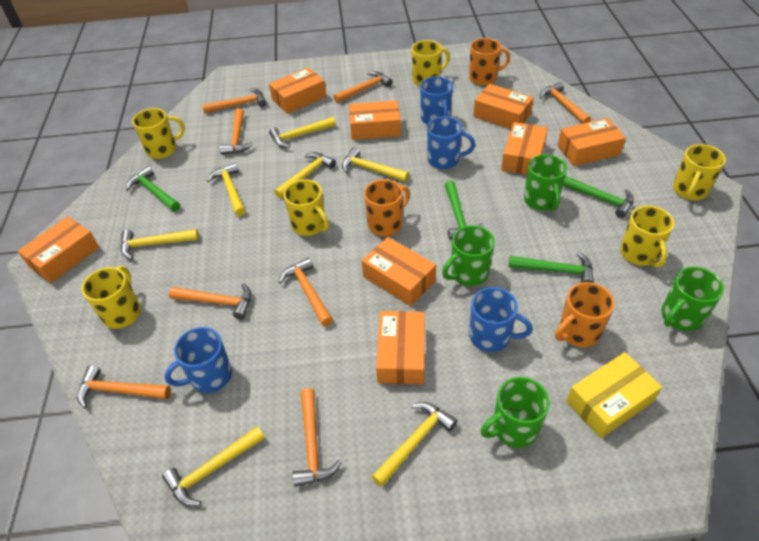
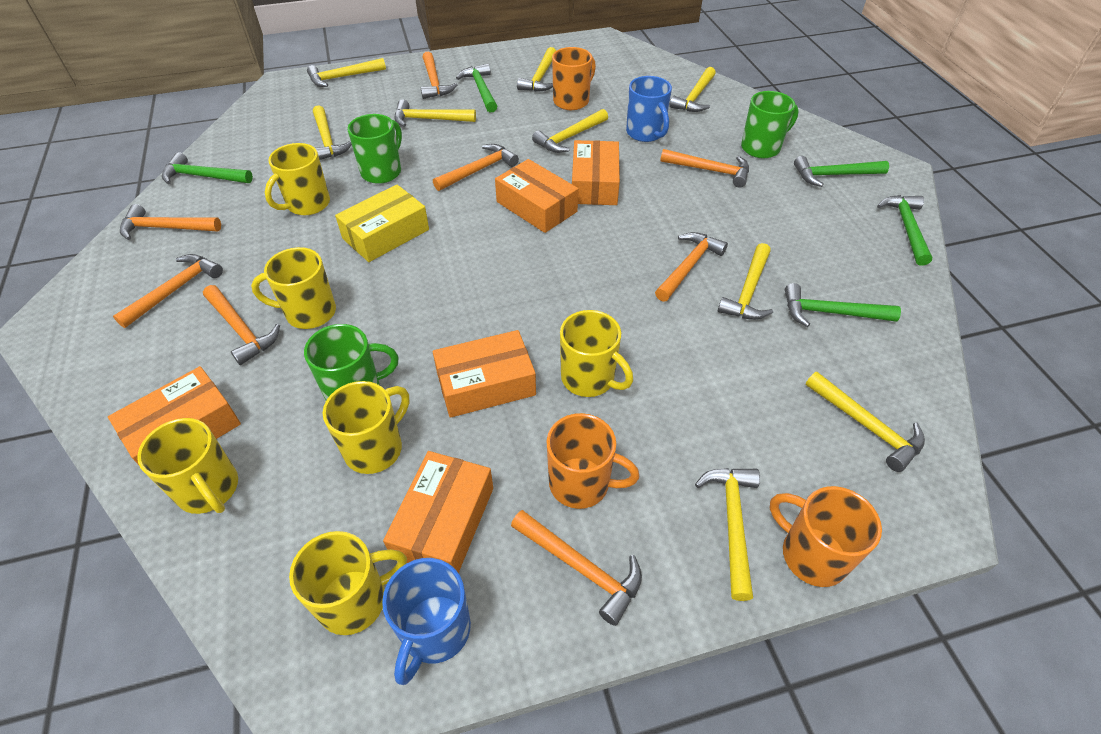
blue mug: [164,327,232,393] [420,76,453,125] [427,116,475,169] [469,287,533,352] = 4 -> [382,558,471,685] [626,76,672,142] = 2
green hammer: [126,166,180,211] [445,181,484,240] [509,252,594,283] [563,176,634,218] = 4 -> [162,152,253,184] [456,63,497,113] [785,283,901,327] [794,156,889,187] [877,195,932,266] = 5
green mug: [442,225,495,286] [481,377,550,448] [524,154,567,211] [661,267,724,331] = 4 -> [304,324,398,400] [347,114,402,184] [741,91,799,158] = 3
orange box: [18,216,99,283] [269,68,326,114] [349,100,401,140] [362,237,436,306] [376,311,425,384] [473,84,534,129] [501,122,548,175] [558,118,626,166] = 8 -> [108,366,241,465] [383,451,493,573] [433,330,536,418] [495,159,578,233] [572,140,620,205] = 5
yellow hammer: [120,229,199,259] [162,426,265,506] [207,163,246,216] [269,117,336,148] [274,152,336,199] [342,147,409,182] [372,402,457,487] = 7 -> [307,58,386,87] [313,106,352,160] [394,99,476,127] [517,47,556,92] [532,109,608,153] [669,67,716,112] [695,468,760,601] [718,243,773,320] [806,372,925,472] = 9

